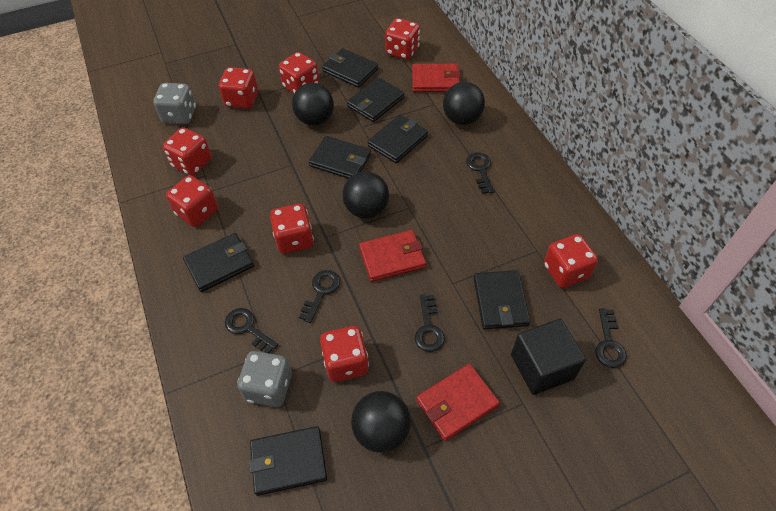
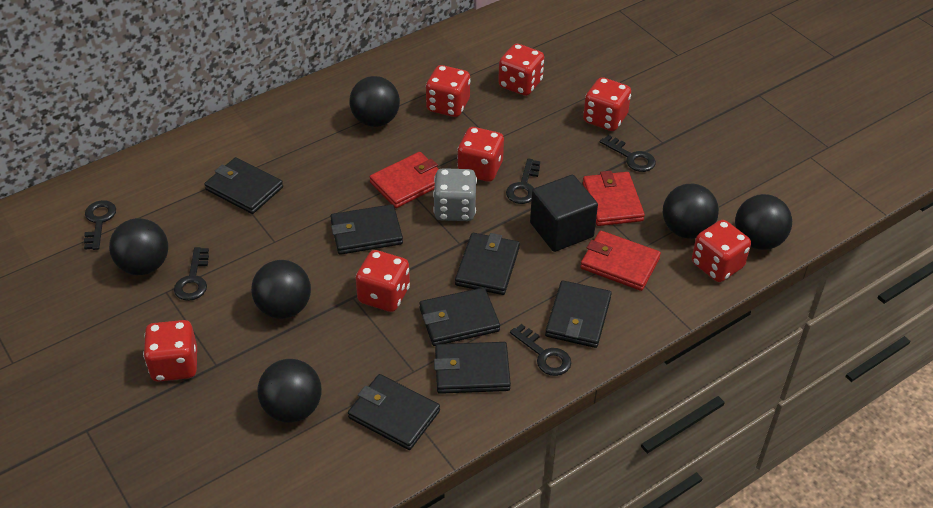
black ball: [292,83,334,126] [342,171,389,219] [351,391,411,453] [443,82,485,125] = 4 -> [109,218,168,275] [251,260,311,319] [258,359,321,423] [349,76,400,127] [663,184,719,239] [735,194,792,250] = 6
grey dice: [153,83,196,124] [237,351,292,407] = 2 -> [433,168,477,221] = 1
red dice: [163,127,212,176] [166,175,218,227] [219,67,258,109] [270,204,314,254] [279,52,319,93] [320,326,369,382] [385,18,420,60] [544,234,598,288] = 8 -> [143,320,197,382] [356,250,410,312] [426,65,471,117] [457,127,504,182] [498,44,544,96] [583,77,631,131] [692,220,751,282] = 7

